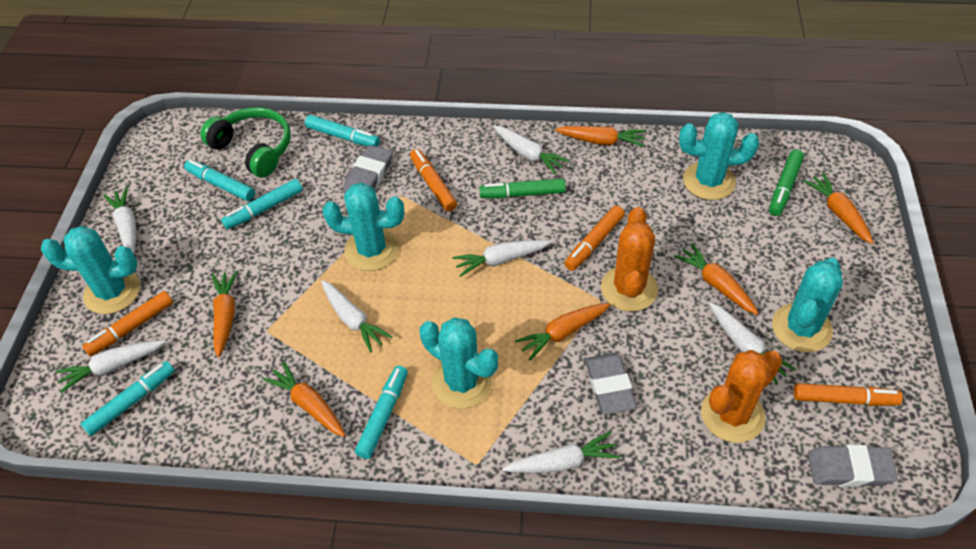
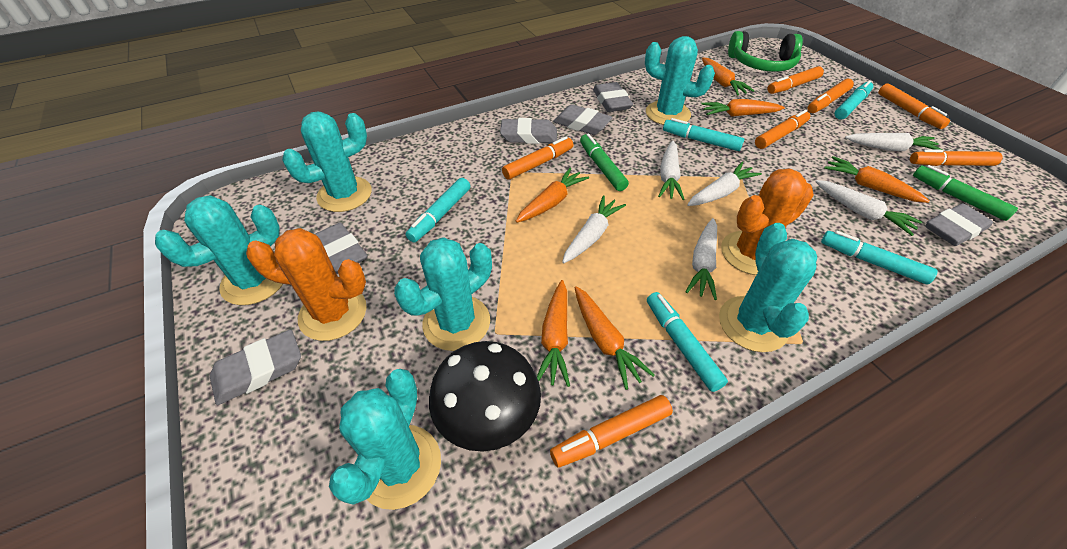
black mushroom: none = 0 -> [429,341,541,452] = 1
grey eraser: [343,145,393,194] [585,353,637,414] [808,445,898,487] = 3 -> [210,329,301,405] [315,223,367,274] [500,118,557,144] [553,104,613,135] [593,82,633,112] [926,203,993,246] = 6
orange marker: [82,291,173,356] [410,149,457,212] [564,206,625,271] [794,383,903,406] = 4 -> [502,136,573,180] [550,395,673,468] [755,110,810,149] [767,66,824,94] [807,79,854,113] [878,83,950,129] [910,149,1003,166] = 7
turquoise cactus: [41,226,140,314] [322,183,404,271] [420,317,498,409] [679,112,759,200] [772,258,843,353] = 5 -> [155,195,283,305] [282,112,372,212] [329,369,441,510] [394,237,492,351] [645,36,715,125] [719,223,817,352] = 6
white carrot: [55,341,165,393] [104,187,136,254] [321,280,392,353] [452,240,551,277] [493,126,570,175] [502,432,620,473] [709,303,796,384] = 7 -> [562,195,626,263] [658,141,685,200] [685,218,717,300] [687,162,762,206] [815,180,922,236] [845,133,943,151] = 6

